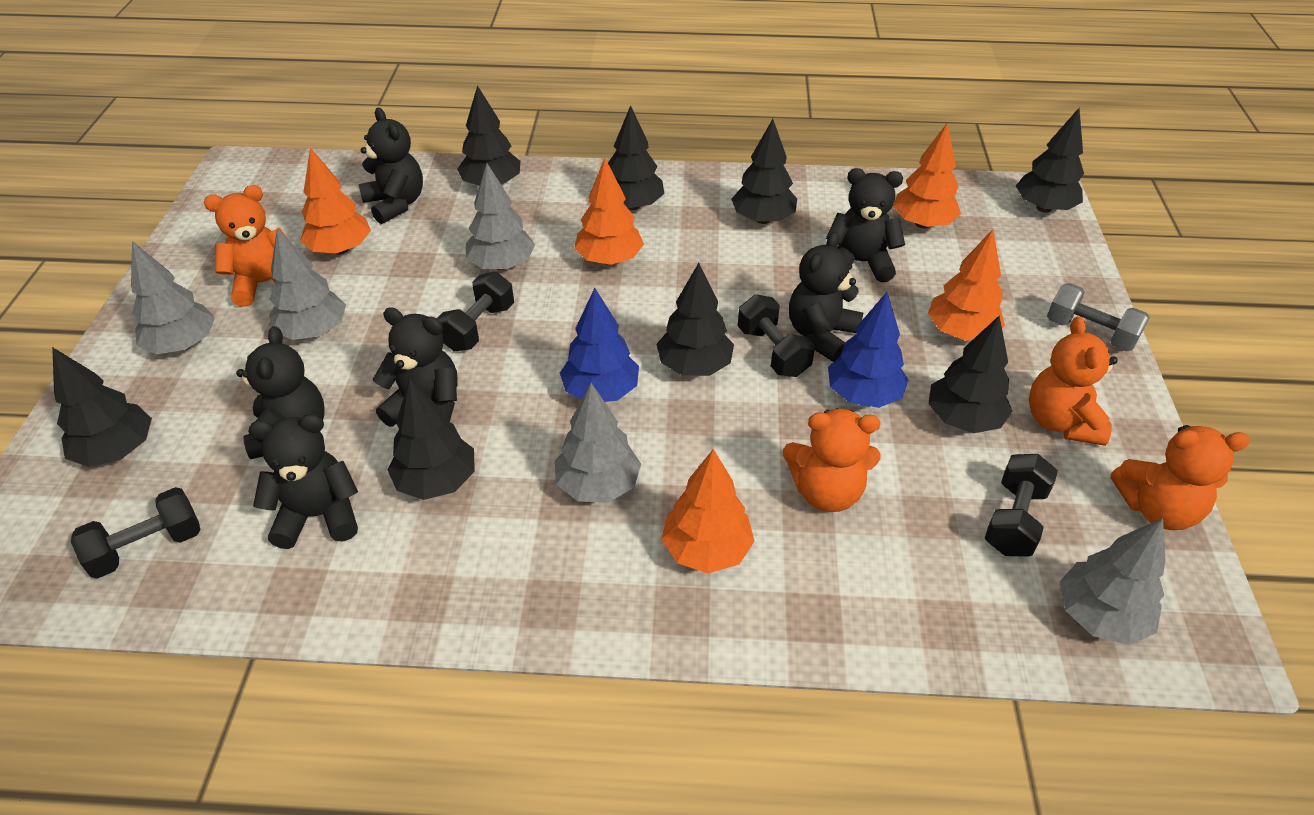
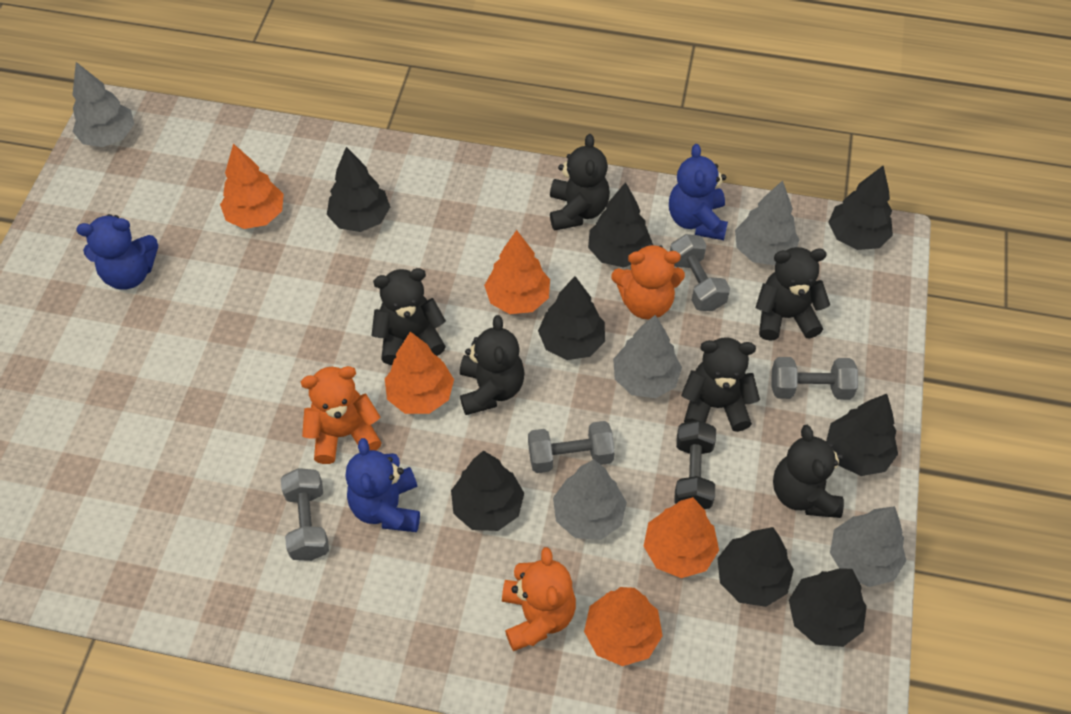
black dumbbell: [71,487,200,579] [436,272,514,351] [738,294,815,377] [985,454,1058,557] = 4 -> [674,420,716,509] = 1
blue teddy bear: none = 0 -> [76,214,158,290] [346,438,420,532] [669,144,728,240] = 3
blue tree: [560,288,639,402] [828,292,909,408] = 2 -> none = 0
grey dumbbell: [1047,283,1150,352] = 1 -> [281,468,329,561] [528,421,615,473] [670,234,730,311] [771,357,858,400] = 4
orange teddy bear: [204,185,286,307] [783,408,881,512] [1029,316,1118,446] [1111,425,1250,530] = 4 -> [301,366,381,464] [502,547,576,651] [611,243,685,319] = 3

